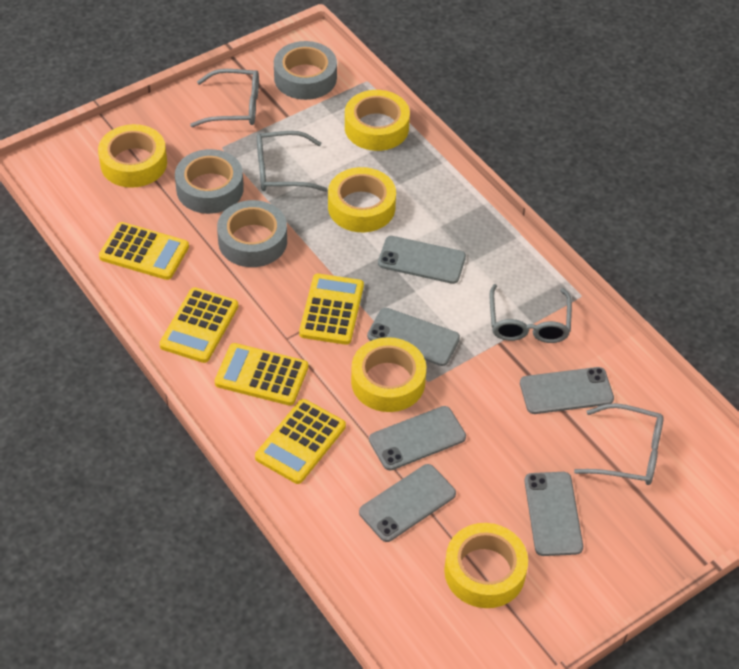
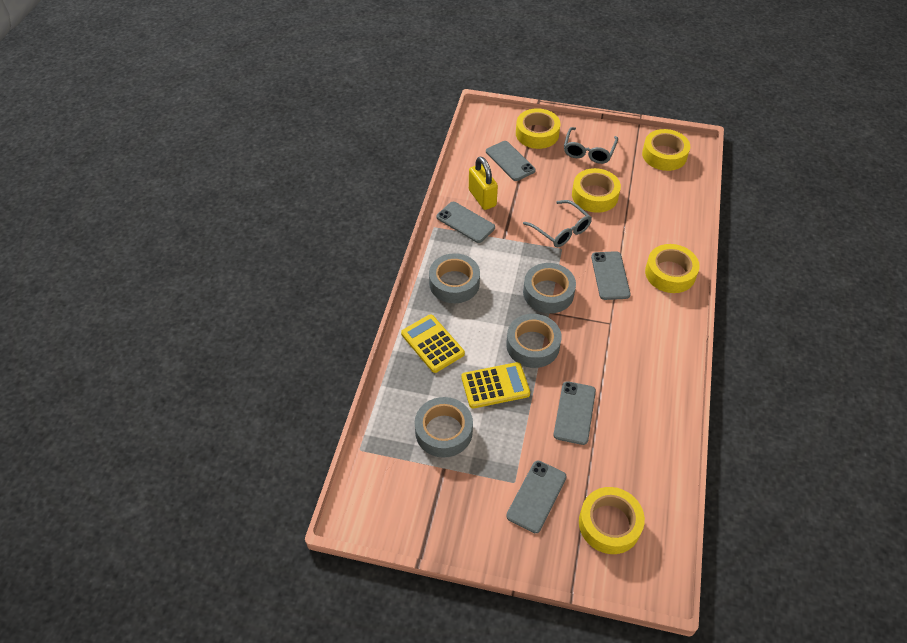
grey glasses: [190,69,259,127] [257,131,328,192] [490,284,572,343] [574,403,663,485] = 4 -> [523,200,592,247] [564,127,618,164] = 2
grey phone: [359,464,456,542] [367,308,460,366] [369,406,466,471] [378,236,466,284] [520,367,614,414] [524,472,583,556] = 6 -> [437,202,495,243] [486,141,535,181] [506,460,567,533] [554,381,596,445] [591,251,631,300] = 5
grey tape: [175,149,244,214] [217,200,287,267] [274,41,337,100] = 3 -> [415,397,473,458] [429,253,480,303] [506,314,562,368] [523,263,576,313] = 4
yellow calculator: [99,222,189,280] [159,287,238,363] [215,343,308,405] [255,399,346,484] [299,274,364,345] = 5 -> [401,314,465,373] [461,362,530,409] = 2
yellow padlock: none = 0 -> [469,157,498,210] = 1

